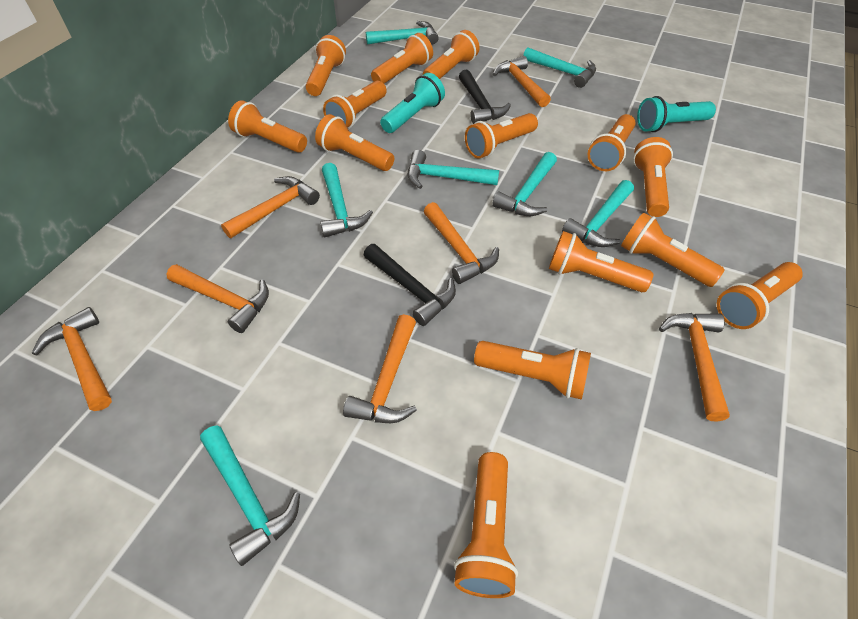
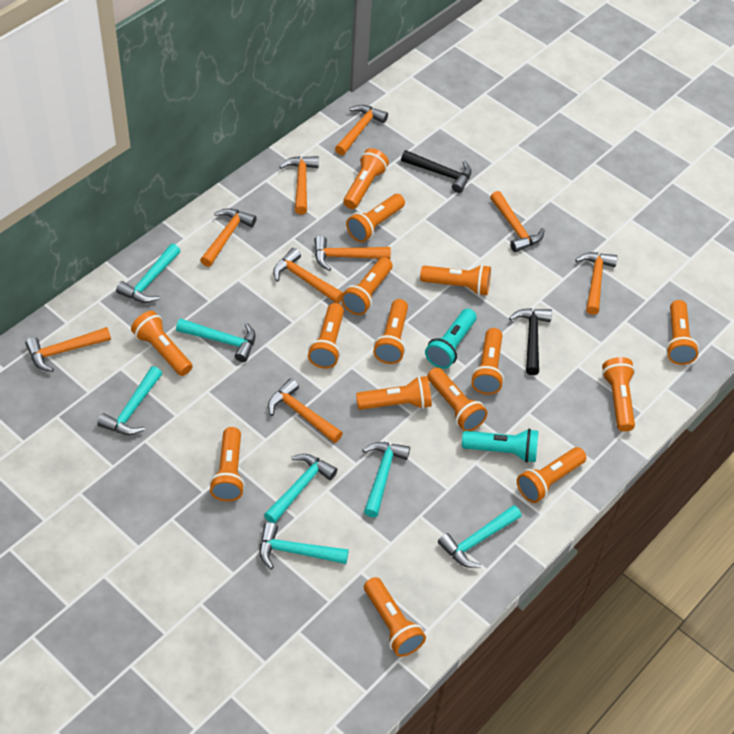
orange flashlight: [228,100,307,153] [306,35,346,96] [315,114,394,171] [323,81,387,128] [371,33,433,84] [423,30,480,79] [454,452,518,598] [465,113,538,159] [474,341,591,400] [549,231,653,292] [588,114,636,171] [621,212,725,287] [633,137,673,217] [717,262,803,329] = 14 -> [131,311,193,376] [209,427,245,501] [308,303,344,369] [341,257,393,315] [343,148,389,209] [346,194,405,242] [356,376,432,410] [364,577,426,657] [373,299,408,364] [420,264,491,296] [427,367,488,431] [471,328,504,395] [517,447,586,503] [602,357,635,432] [666,300,699,365] = 15
orange hammer: [32,307,112,411] [166,264,269,333] [221,176,320,238] [343,314,417,423] [424,202,499,284] [493,56,551,107] [659,313,730,422] = 7 -> [25,327,111,372] [200,208,257,267] [268,378,343,443] [273,248,343,303] [279,156,319,215] [314,235,391,271] [335,105,388,155] [490,191,545,252] [575,252,618,315] = 9

